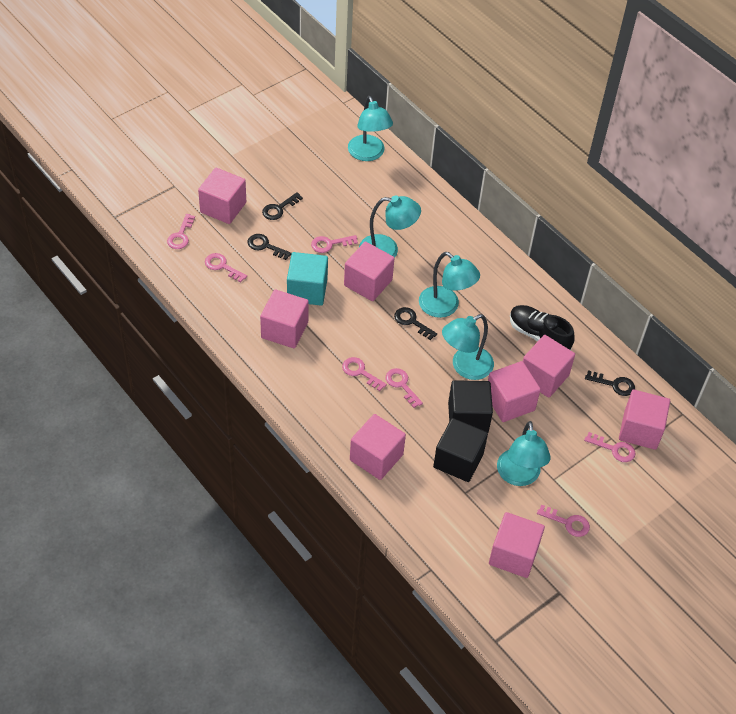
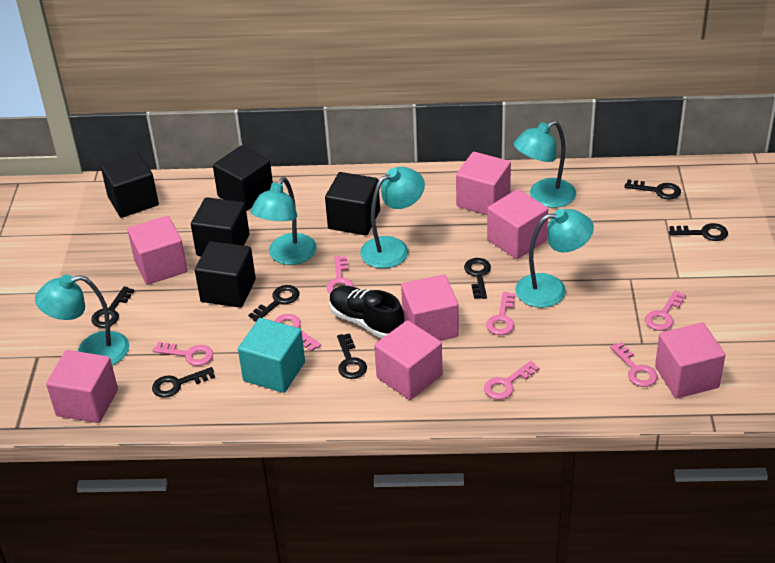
black cube: [433,418,488,482] [448,380,493,433] = 2 -> [101,153,159,218] [191,197,250,256] [195,241,256,308] [213,146,273,211] [325,172,380,235] = 5
black key: [248,234,292,260] [262,192,303,220] [394,307,437,340] [585,370,635,396] = 4 -> [91,286,134,328] [152,367,215,398] [248,285,299,322] [337,333,367,379] [464,258,491,299] [624,180,681,199] [669,223,728,241] = 7
pink cube: [198,168,246,224] [260,289,309,348] [344,242,394,301] [350,414,406,480] [488,361,541,422] [489,512,545,578] [523,335,575,398] [619,390,670,450] = 8 -> [46,350,118,423] [127,216,188,285] [374,320,443,400] [401,275,459,341] [456,152,511,215] [487,189,548,259] [655,322,725,399] = 7

